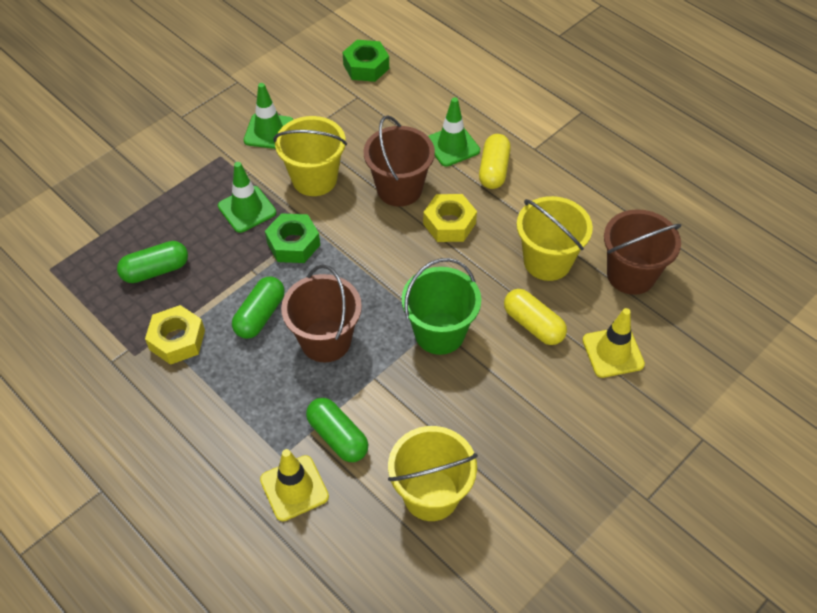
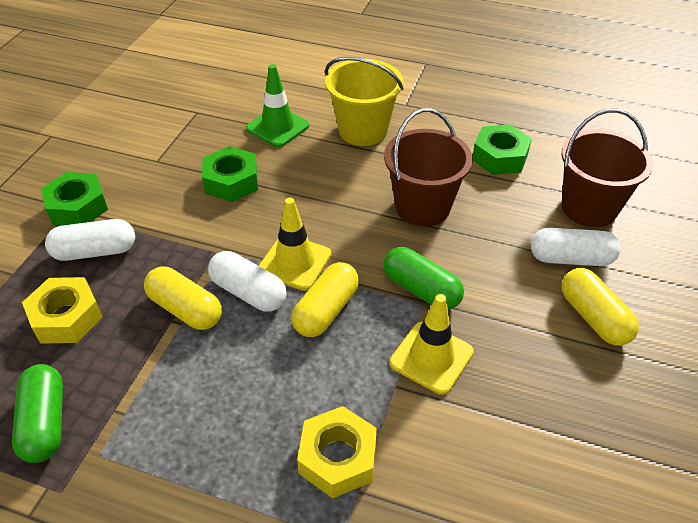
brown bucket: [281,265,362,363] [364,115,435,207] [604,209,682,295] = 3 -> [384,108,473,226] [561,109,653,227] = 2
green bucket: [402,258,481,355] = 1 -> none = 0
green capsule: [117,241,188,283] [232,277,285,339] [306,398,368,462] = 3 -> [12,364,63,463] [383,247,464,310] = 2
green nut: [265,213,320,263] [342,40,389,82] = 2 -> [41,172,108,226] [202,146,258,202] [473,124,532,175] = 3
green traffic cone: [218,162,276,233] [244,83,294,149] [428,97,480,167] = 3 -> [246,64,310,147] = 1
white capsule: none = 0 -> [45,219,135,261] [208,251,287,311] [531,228,621,266] = 3
yellow bucket: [274,116,347,196] [388,426,478,521] [517,196,593,281] = 3 -> [325,57,404,146] = 1
yellow capsule: [479,134,511,189] [504,289,567,345] = 2 -> [144,267,222,330] [291,262,359,337] [561,268,639,346] = 3

